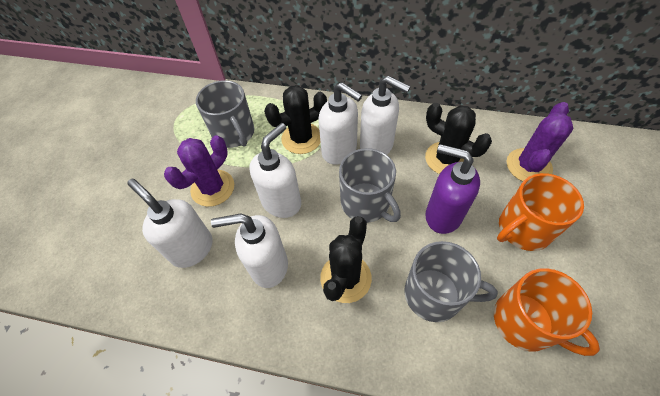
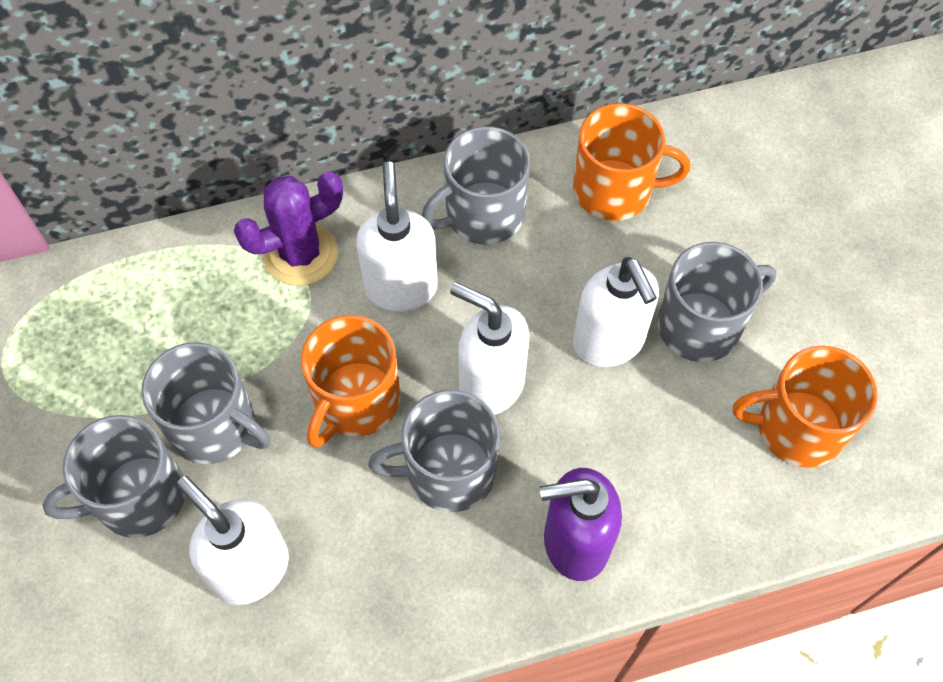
black cactus: [264,85,327,154] [320,216,372,303] [425,103,492,174] = 3 -> none = 0
grey mug: [196,80,254,148] [339,148,401,223] [404,241,498,322] = 3 -> [42,415,185,538] [142,342,270,464] [368,390,500,512] [422,126,530,244] [657,242,777,362] = 5
orange mug: [494,268,600,356] [497,173,584,251] = 2 -> [301,315,400,448] [573,103,690,221] [733,346,878,468] = 3
purple cactus: [164,135,234,207] [506,102,573,181] = 2 -> [234,171,343,286] = 1
white soap dispenser: [127,179,212,268] [211,213,288,288] [249,123,301,218] [319,82,362,165] [360,76,411,155] = 5 -> [176,476,289,605] [356,161,438,312] [450,282,529,415] [573,257,659,367] = 4

